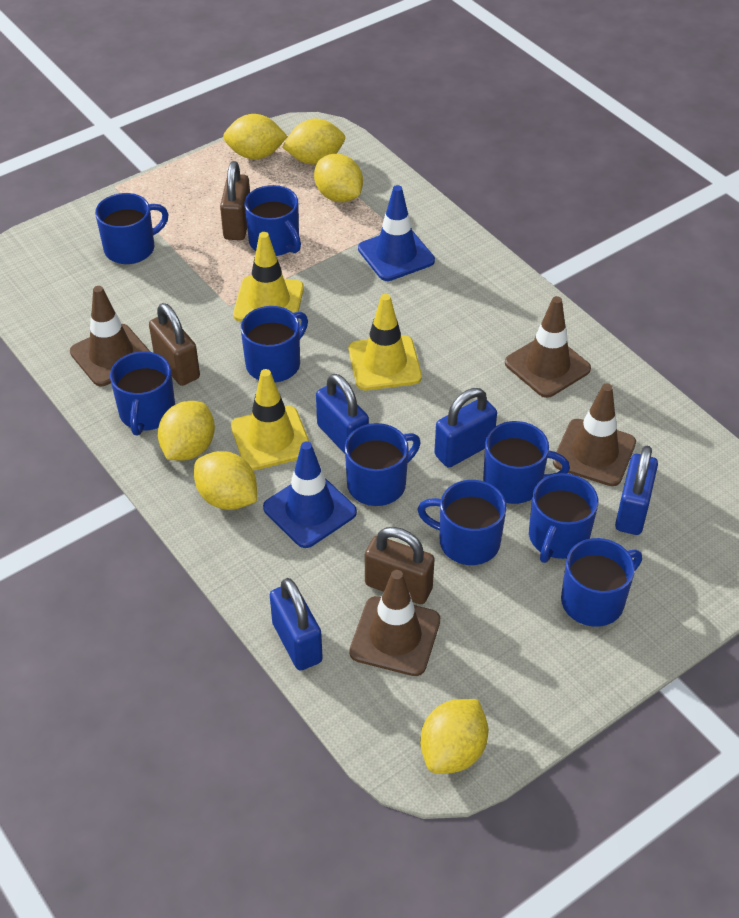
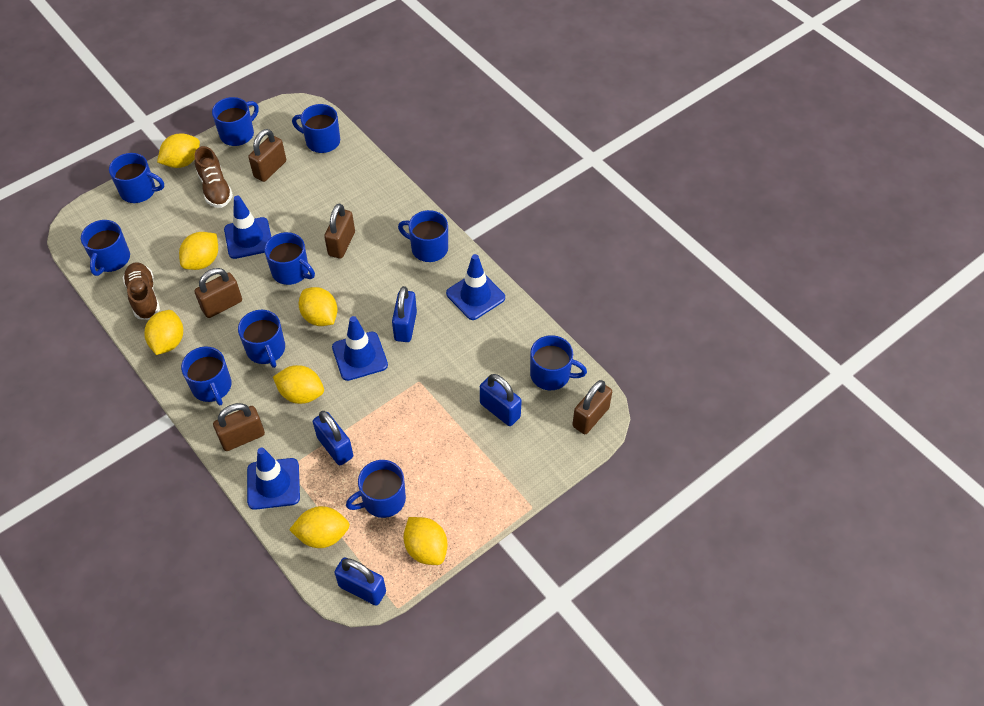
blue mug: [95,193,169,264] [110,351,175,436] [241,306,308,383] [244,185,301,256] [345,423,421,506] [417,480,507,565] [483,421,570,504] [529,473,598,563] [561,538,642,627] = 9 -> [81,220,130,276] [109,153,164,203] [181,346,232,406] [212,97,259,146] [238,310,285,368] [264,232,315,285] [292,104,340,153] [346,460,406,518] [398,210,448,262] [530,335,587,390] = 10
blue traffic cone: [263,441,357,548] [358,185,435,281] = 2 -> [224,196,271,259] [247,448,300,510] [332,316,388,381] [446,254,505,320] = 4
brown padlock: [149,303,200,386] [220,161,250,240] [365,527,435,604] = 3 -> [194,268,242,318] [213,403,265,451] [248,129,286,182] [324,204,355,259] [572,380,612,434] = 5
brown shoe: none = 0 -> [123,262,160,320] [194,146,233,208] = 2
brown traffic cone: [70,286,151,386] [349,570,440,676] [505,296,591,398] [553,384,636,486] = 4 -> none = 0
yellow lemon: [158,401,215,461] [194,451,257,510] [223,114,288,159] [282,119,345,165] [314,154,363,202] [420,699,488,774] = 6 -> [144,310,183,355] [157,133,200,168] [179,232,218,270] [273,365,324,404] [289,506,350,548] [299,287,337,326] [403,517,447,565] = 7
yellow traffic cone: [231,369,310,470] [233,232,304,322] [348,294,422,390] = 3 -> none = 0

